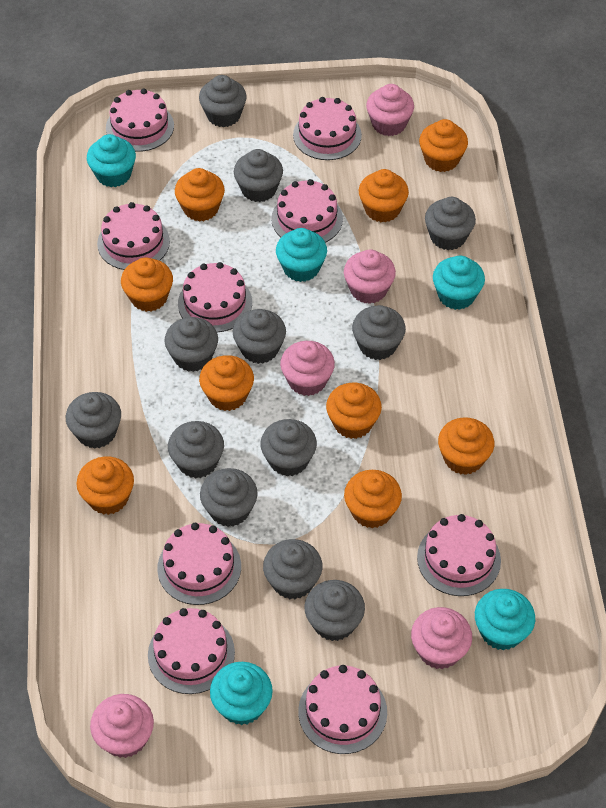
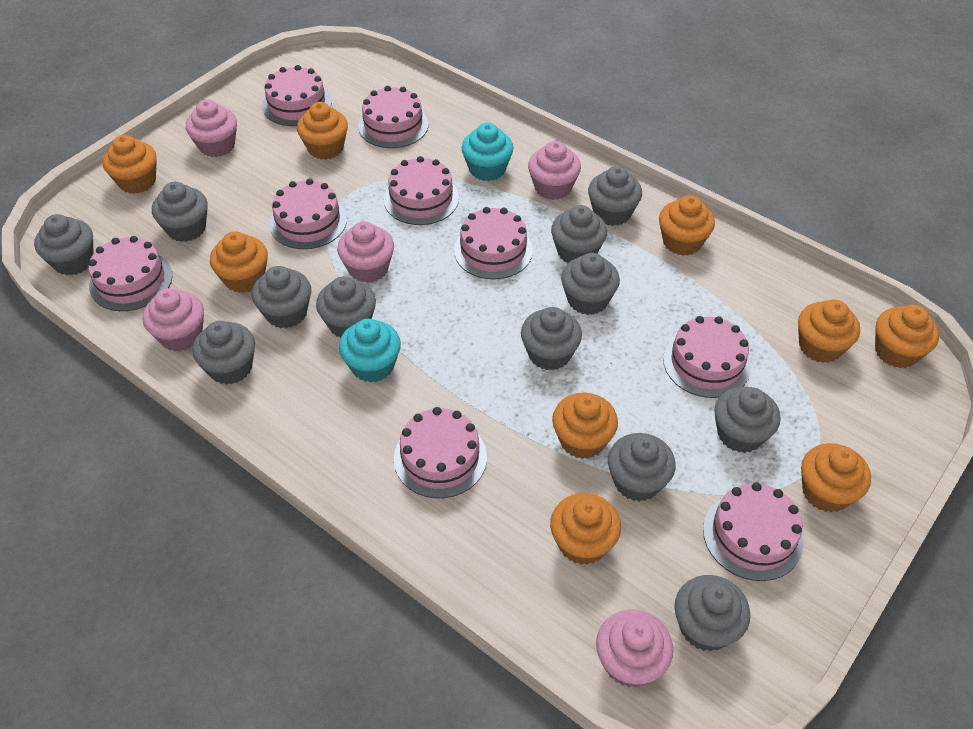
turquoise cupcake: [87,134,136,187] [210,662,273,725] [276,228,327,282] [433,255,485,310] [475,589,535,650] = 5 -> [339,319,401,383] [462,123,513,181] = 2

